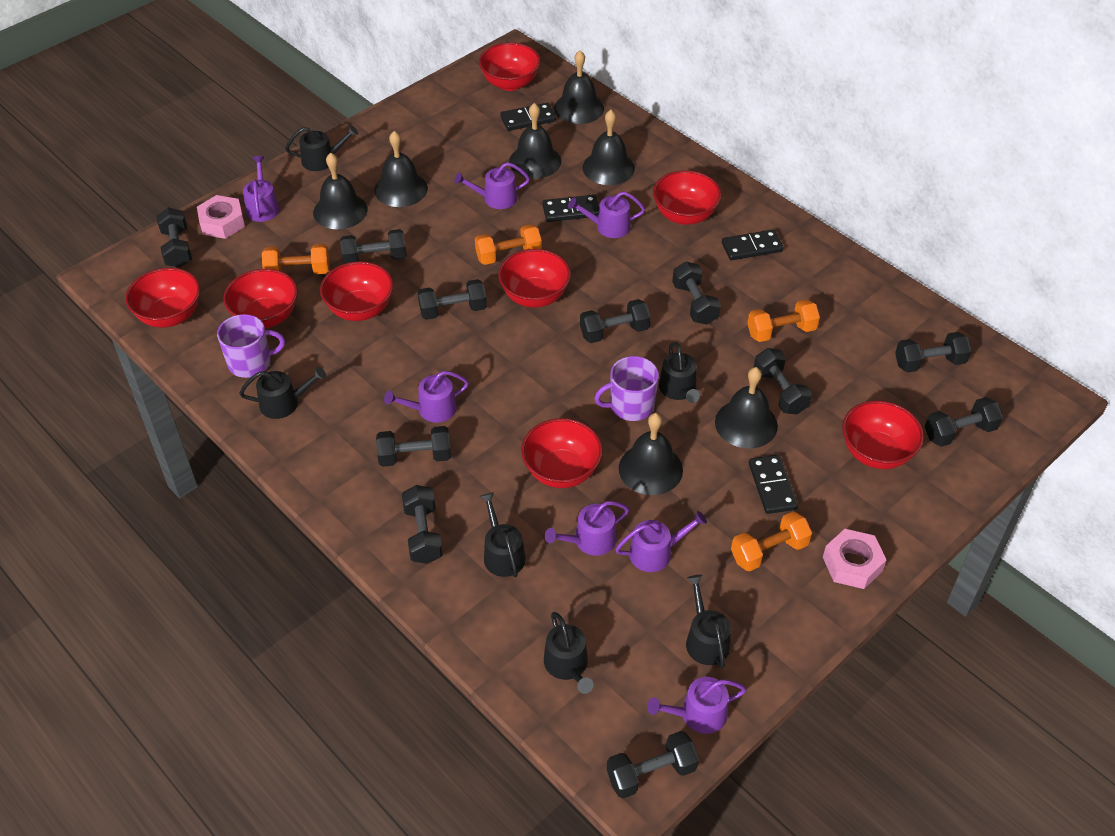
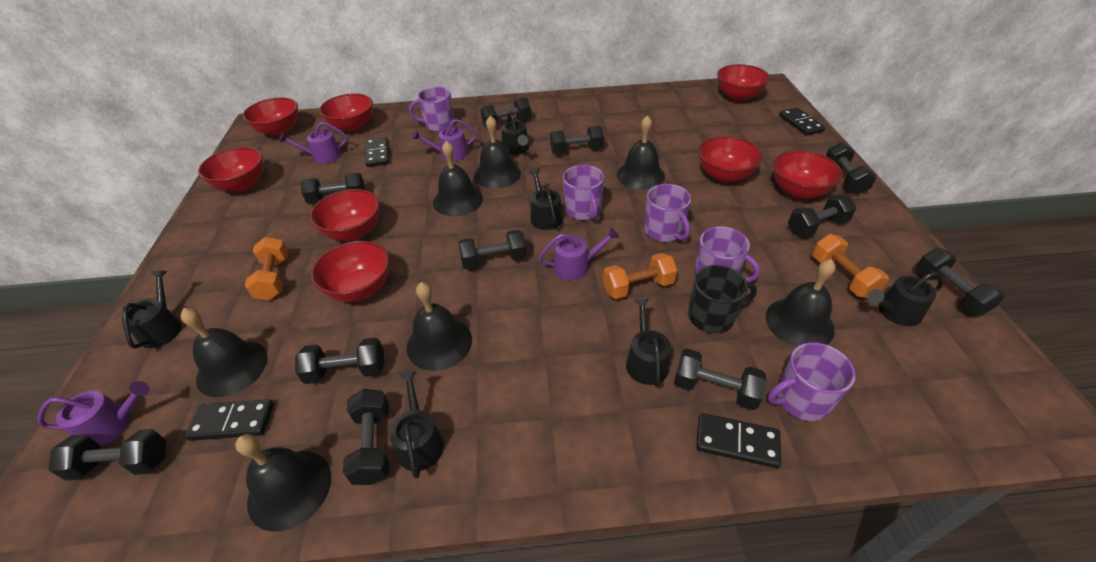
black mug: none = 0 -> [688,265,757,333] = 1
orange dumbbell: [262,244,330,274] [475,224,542,265] [731,512,812,572] [747,299,820,342] = 4 -> [245,237,288,300] [603,253,677,299] [812,234,889,298] = 3
pink nut: [197,195,245,239] [823,529,887,589] = 2 -> none = 0
purple mug: [217,314,285,378] [594,356,659,421] = 2 -> [409,87,454,132] [563,165,604,220] [644,184,691,242] [694,227,760,282] [768,342,856,421] = 5
purple watering can: [243,156,280,222] [384,371,469,423] [454,162,530,209] [545,501,629,556] [568,191,645,238] [615,511,707,572] [647,677,747,734] = 7 -> [37,381,150,446] [279,122,348,164] [412,119,477,161] [538,227,619,281] = 4

